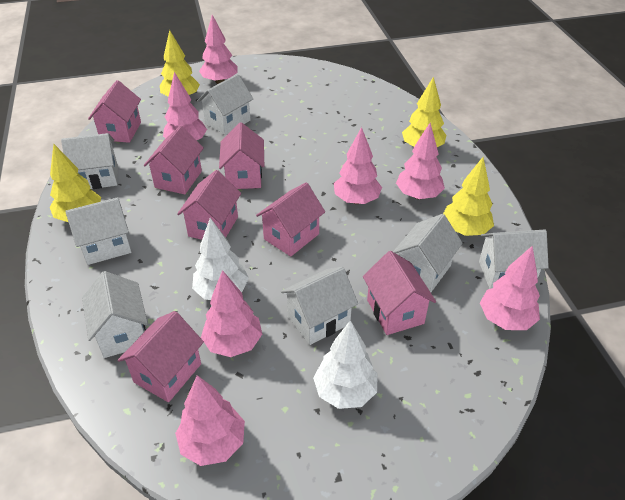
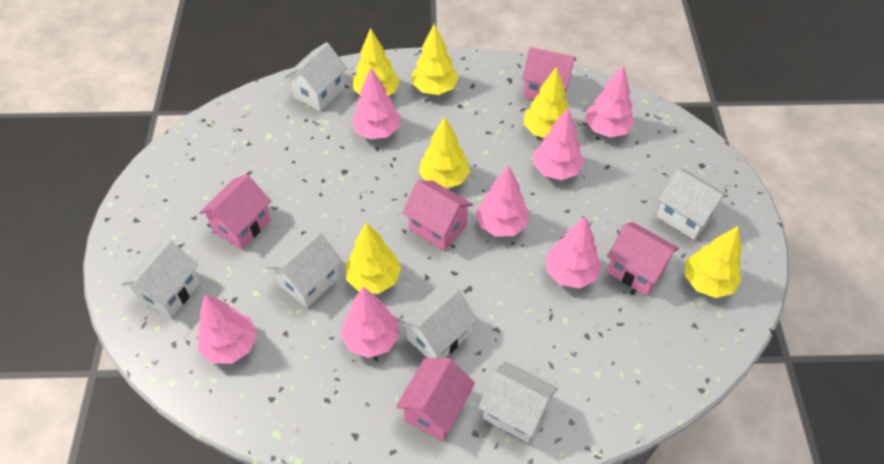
pink house: [88,80,141,143] [118,311,204,402] [144,126,204,194] [177,170,241,240] [219,122,264,189] [256,182,325,257] [363,251,436,335] = 7 -> [199,174,271,249] [396,358,475,441] [402,180,473,251] [522,47,576,100] [607,222,679,296] = 5
white house: [61,133,118,189] [65,197,131,265] [82,271,148,358] [197,74,253,135] [281,267,358,345] [393,214,463,292] [479,229,549,289] = 7 -> [122,240,200,318] [267,232,342,308] [284,42,347,112] [399,286,477,358] [478,361,558,443] [657,168,728,240] = 6
white tree: [192,218,249,300] [313,320,378,409] = 2 -> none = 0
yellow tree: [50,144,101,222] [160,30,200,97] [402,77,446,147] [443,157,494,236] = 4 -> [346,222,401,294] [353,28,400,96] [412,24,459,95] [419,116,470,189] [524,67,569,138] [685,226,742,298] = 6

